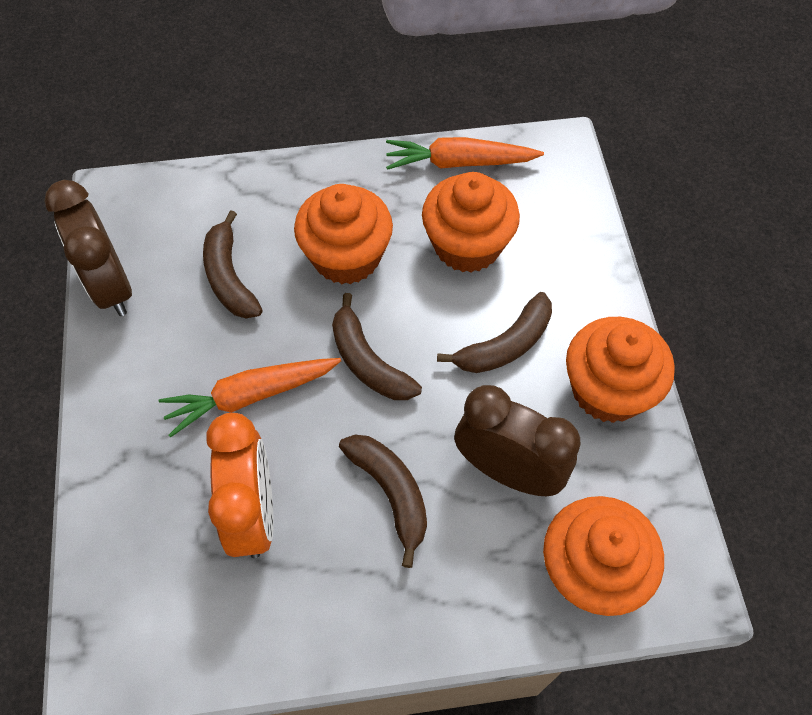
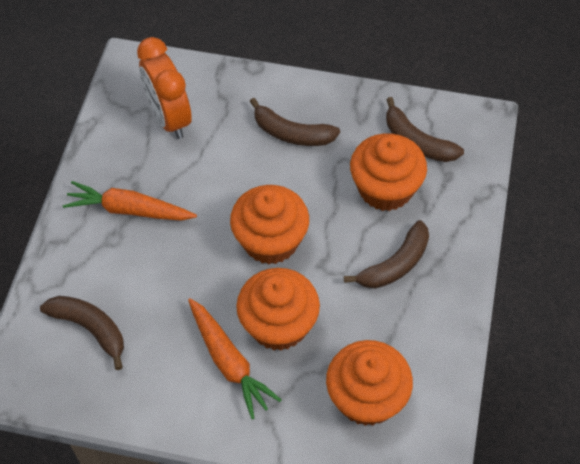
brown clock: [44,180,132,316] [455,385,580,496] = 2 -> none = 0

